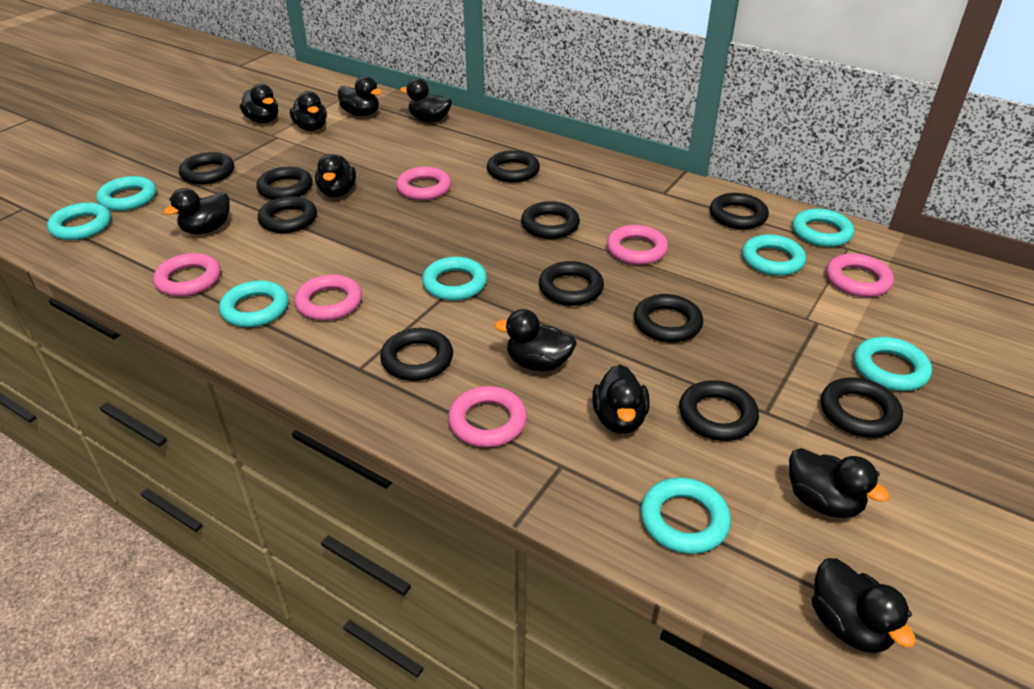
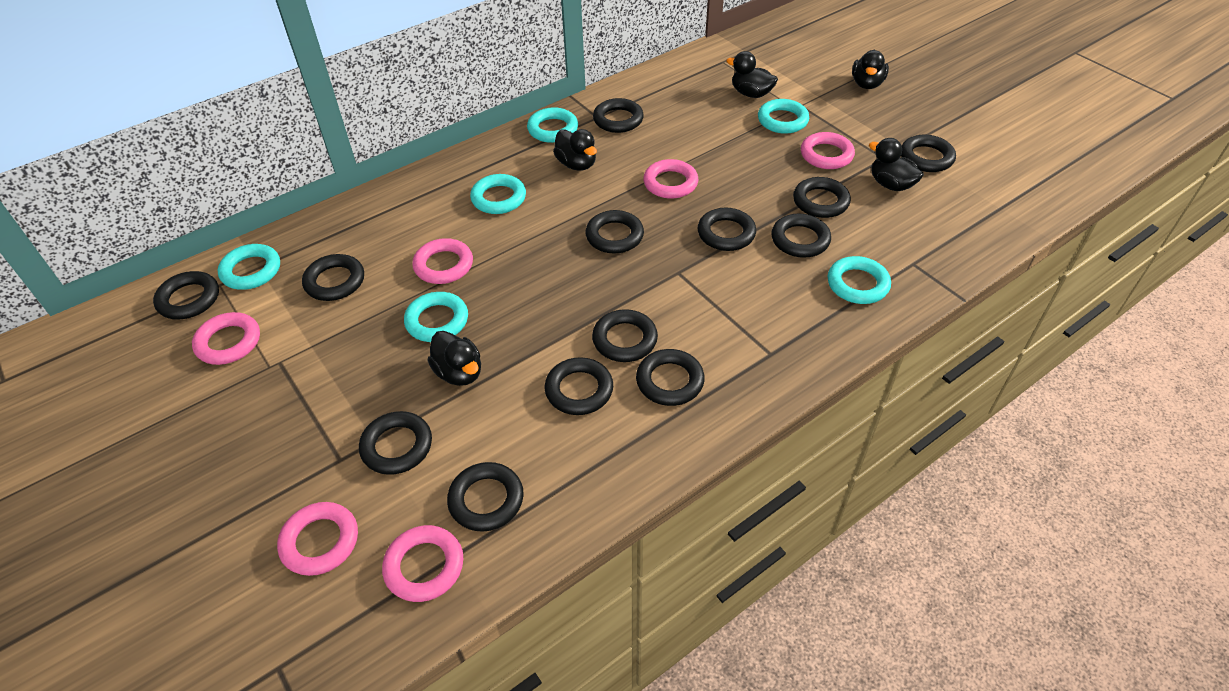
black duck: [163,188,229,234] [240,83,278,123] [290,91,327,131] [315,154,356,197] [338,76,382,116] [400,78,452,122] [494,309,577,371] [592,364,650,434] [789,448,889,518] [812,558,916,653] = 10 -> [427,331,481,386] [553,129,597,171] [726,51,778,98] [852,50,889,89] [869,138,924,191] = 5
black ring: [179,152,234,185] [256,167,313,200] [258,196,317,233] [380,328,453,381] [487,150,540,183] [521,201,580,239] [539,261,604,306] [634,294,703,343] [679,380,759,441] [710,193,769,229] [821,377,903,438] = 11 -> [153,271,219,319] [302,254,364,301] [359,411,432,475] [447,462,524,532] [545,357,613,415] [585,210,644,254] [592,309,658,362] [593,98,644,133] [636,349,705,406] [698,208,756,251] [771,213,831,258] [793,177,851,218] [901,135,956,172] = 13
turquoise ring: [47,202,111,240] [96,176,156,211] [219,280,289,327] [422,257,487,301] [641,477,731,554] [742,234,806,276] [792,208,854,247] [854,337,932,391] = 8 -> [218,244,280,290] [404,292,468,342] [470,174,526,214] [527,107,578,143] [758,99,809,134] [828,256,891,304] = 6

